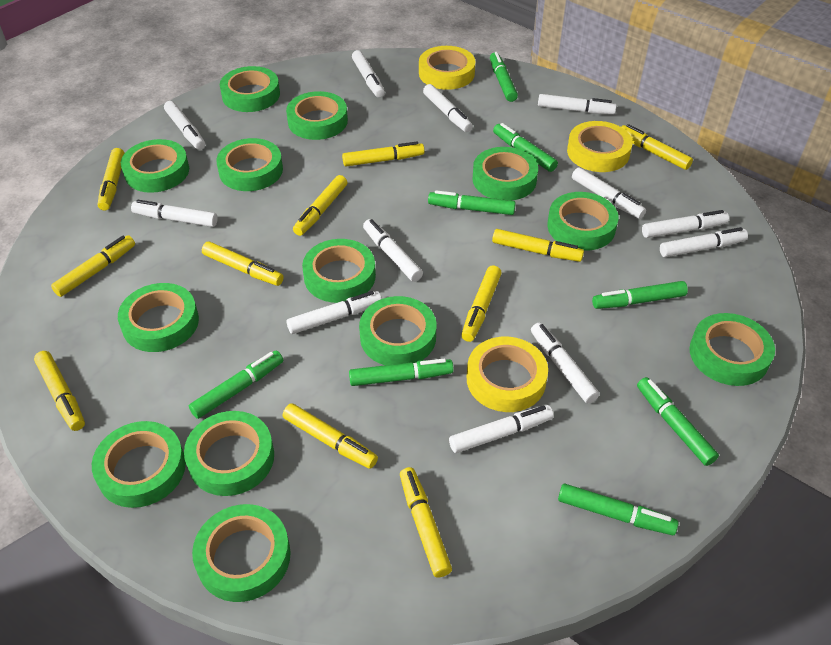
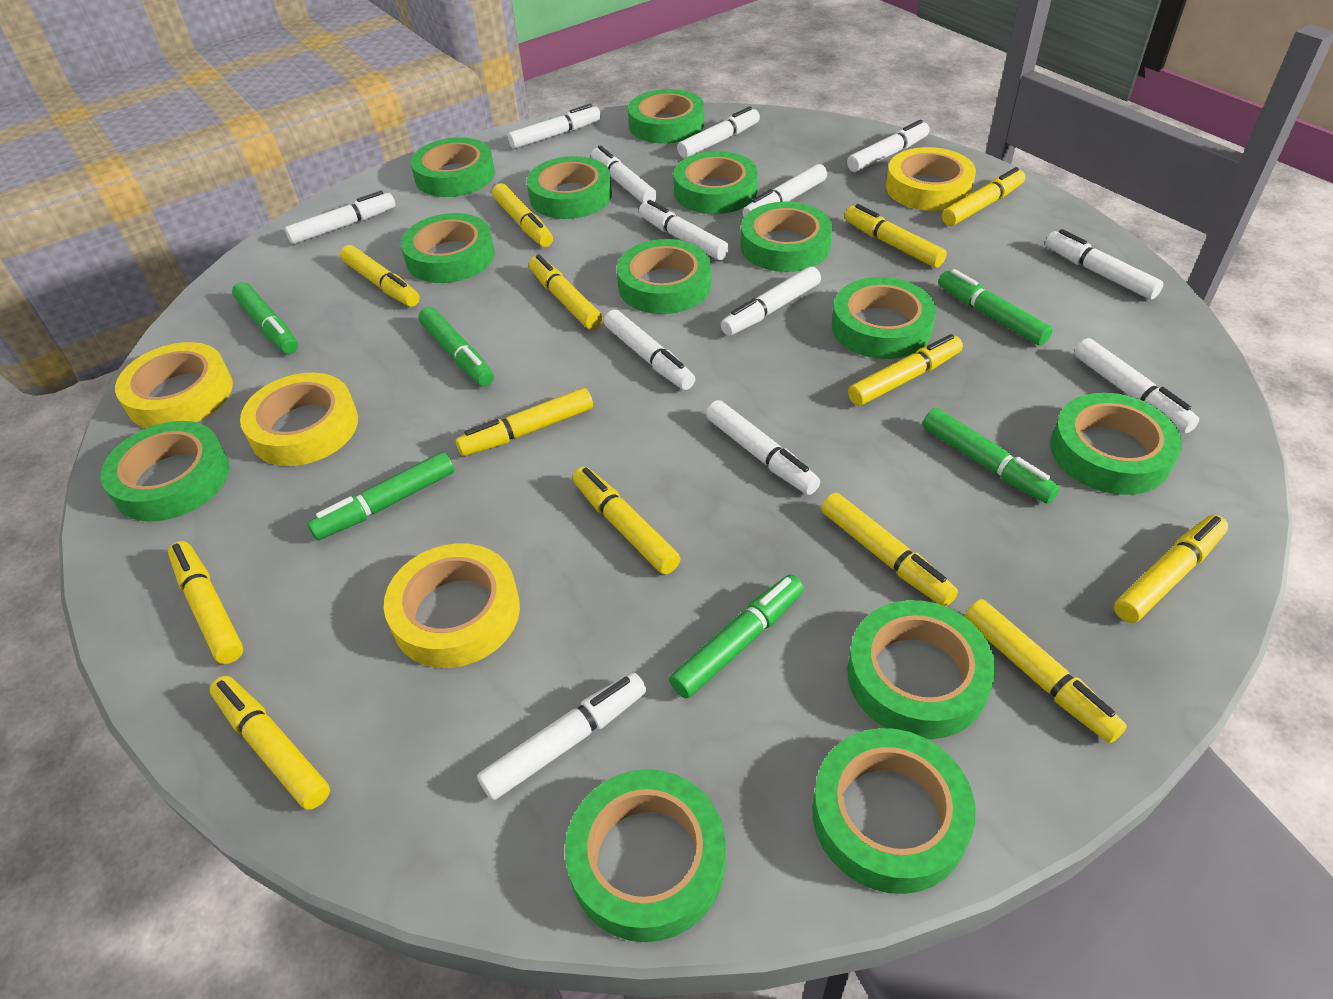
green marker: [189,351,283,419] [349,359,454,386] [428,190,516,215] [490,52,518,102] [493,123,558,172] [558,484,679,535] [592,281,688,309] [637,377,719,466] = 8 -> [232,282,298,354] [307,452,454,540] [419,307,494,387] [669,574,804,698] [923,408,1060,504] [938,269,1053,346] = 6
white marker: [131,200,218,227] [164,101,205,150] [286,291,382,334] [352,50,385,98] [363,219,423,282] [423,84,473,132] [449,405,554,453] [531,323,599,403] [538,94,617,114] [572,167,646,219] [642,210,729,238] [660,227,748,257] = 12 -> [285,190,395,244] [477,672,646,800] [508,104,601,149] [591,145,657,203] [604,310,695,390] [639,200,730,260] [677,106,760,158] [706,400,820,495] [720,266,821,336] [742,164,827,217] [847,120,930,172] [1045,229,1164,300] [1074,338,1199,433] = 13
yellow marker: [34,351,85,431] [51,235,135,297] [98,148,125,211] [202,241,284,286] [283,403,378,469] [293,175,347,236] [342,141,425,166] [400,467,452,577] [461,265,502,342] [492,229,584,262] [621,124,693,170] = 11 -> [168,541,243,664] [210,676,330,810] [340,245,420,307] [456,388,593,456] [492,183,553,247] [529,254,603,330] [572,466,680,574] [821,493,958,607] [844,204,947,268] [848,334,963,406] [942,167,1025,226] [965,599,1127,743] [1114,515,1228,623] = 13
yellow tape: [419,46,475,90] [467,337,548,412] [567,121,633,172] = 3 -> [115,342,233,428] [240,373,358,466] [384,543,520,668] [886,147,976,211] = 4

